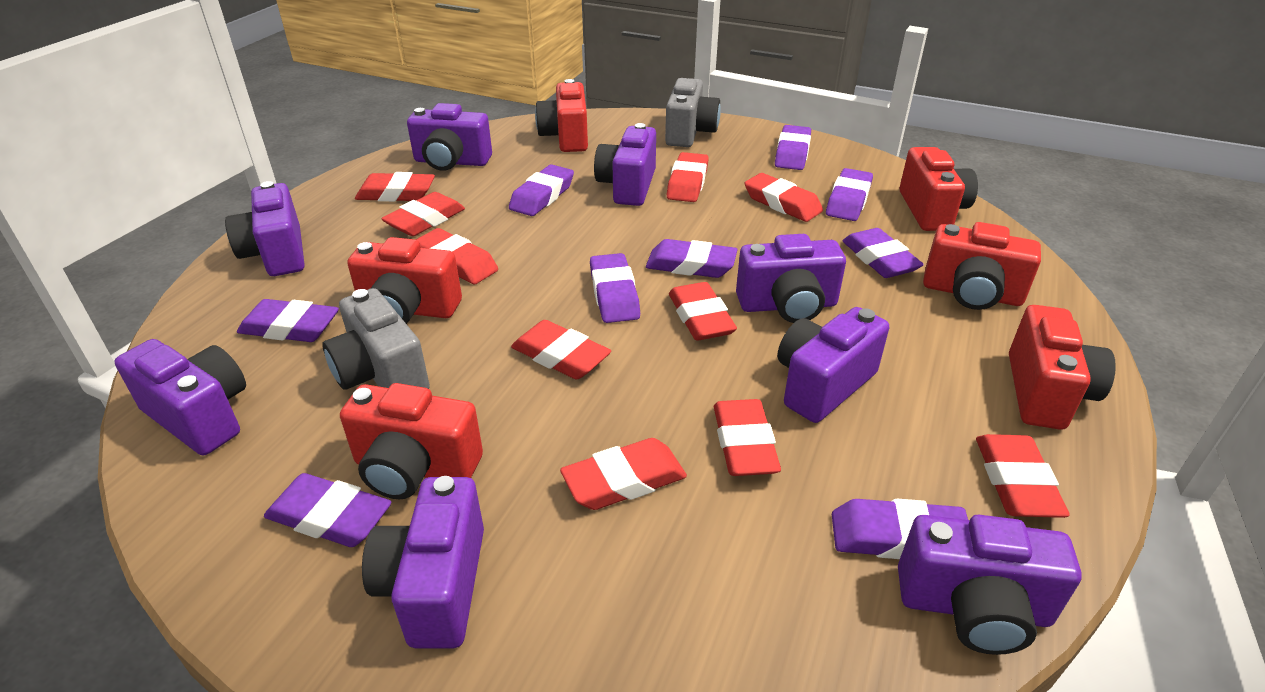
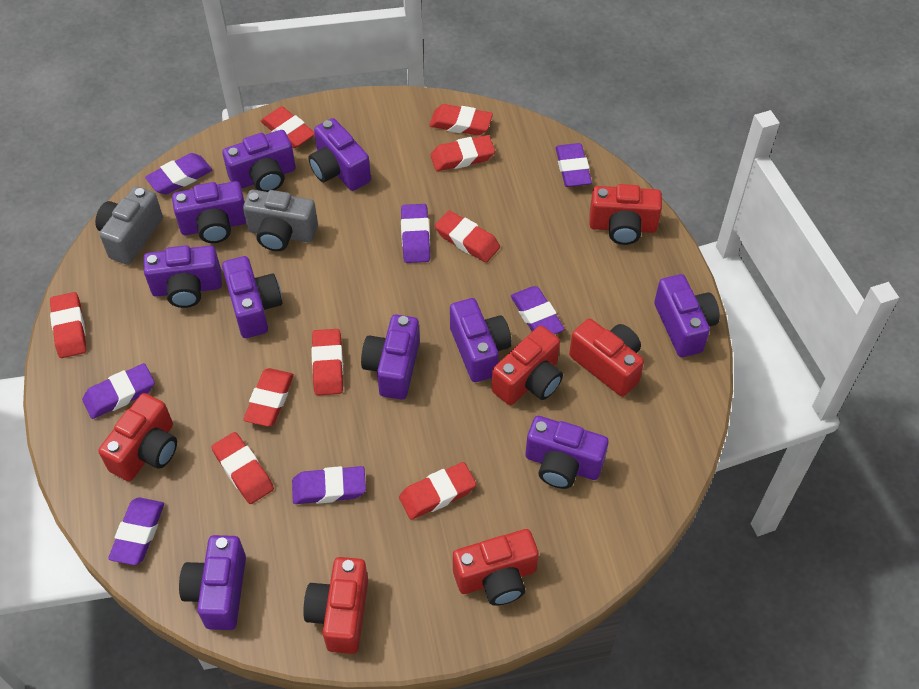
purple camera: [114,339,246,455] [225,181,305,276] [362,476,484,648] [407,103,492,171] [594,123,656,206] [736,234,846,323] [777,307,889,423] [898,515,1082,655] = 8 -> [144,245,222,308] [172,181,246,243] [179,535,246,630] [222,130,296,192] [222,256,282,338] [308,118,371,191] [361,314,420,400] [450,298,512,382] [525,416,609,489] [654,274,720,357] = 10
purple eraser: [237,299,339,342] [264,473,391,547] [509,164,574,216] [590,253,640,323] [646,239,738,278] [775,125,811,170] [826,168,873,221] [832,499,968,559] [842,228,924,278] = 9 -> [82,363,155,419] [108,498,164,565] [145,153,212,195] [292,466,366,504] [401,204,430,263] [511,286,565,334] [556,143,592,187] = 7
red eraser: [355,172,435,202] [381,192,465,236] [416,228,498,284] [511,320,611,379] [560,438,687,510] [667,152,709,202] [669,282,737,341] [714,399,781,476] [744,173,823,222] [976,434,1070,518] = 10 -> [50,292,86,358] [211,432,274,504] [243,368,294,427] [261,107,315,148] [311,329,343,396] [399,462,476,520] [429,104,493,135] [430,135,495,171] [435,211,500,263] = 9

